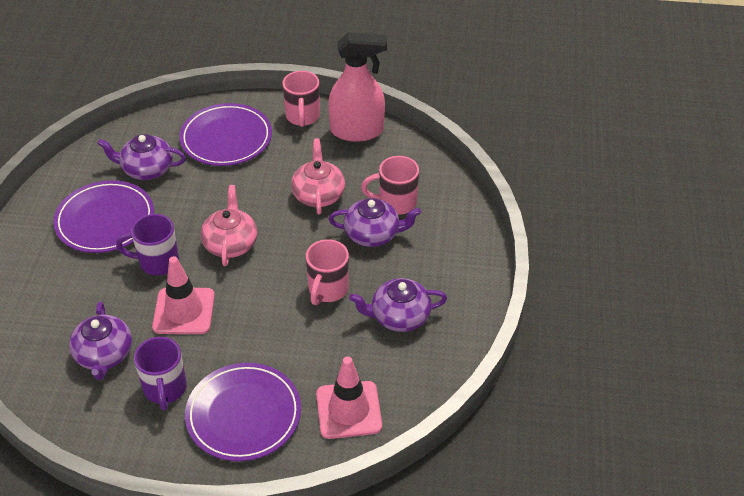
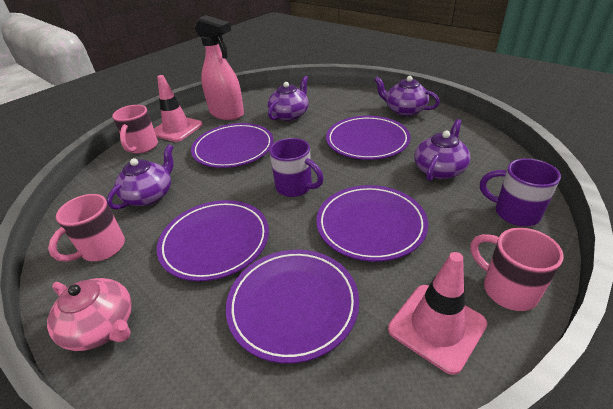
pink teapot: [201,185,257,266] [291,138,345,215] = 2 -> [47,278,132,351] = 1
purple plate: [53,180,154,253] [179,103,272,166] [185,363,301,461] = 3 -> [157,200,269,281] [191,123,274,168] [226,249,359,364] [316,185,428,262] [326,116,411,160] = 5

